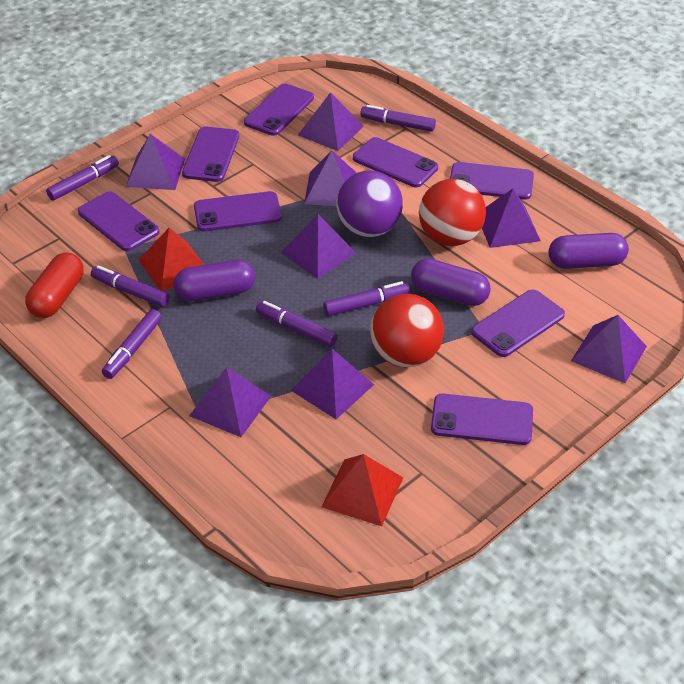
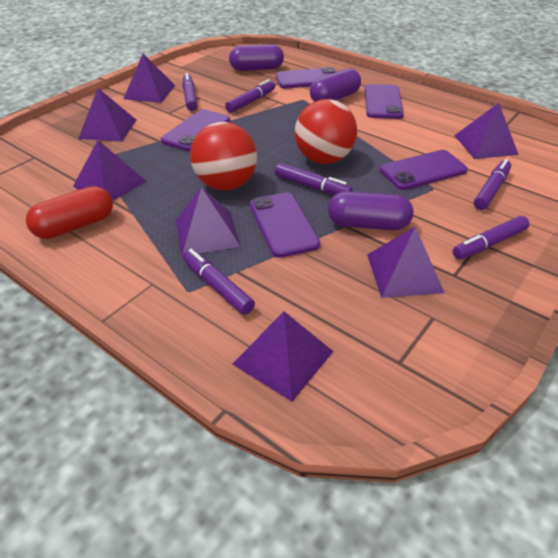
purple ball: [336,170,403,237] = 1 -> none = 0
purple phone: [78,191,160,251] [182,127,239,182] [194,191,282,232] [244,84,314,136] [353,137,438,187] [431,394,533,445] [450,162,534,200] [471,290,565,357] = 8 -> [161,109,230,151] [250,192,320,258] [276,67,337,89] [364,84,404,119] [380,150,468,190] = 5
purple pyramid: [126,134,185,190] [189,367,271,437] [281,214,356,279] [291,349,374,419] [298,92,364,151] [304,151,357,206] [482,189,541,248] [571,315,647,383] = 8 -> [73,140,146,201] [78,88,136,142] [124,54,175,103] [176,187,241,255] [233,311,333,402] [367,226,444,298] [454,103,519,159] = 7
red pyramid: [139,228,204,291] [321,454,403,526] = 2 -> none = 0

